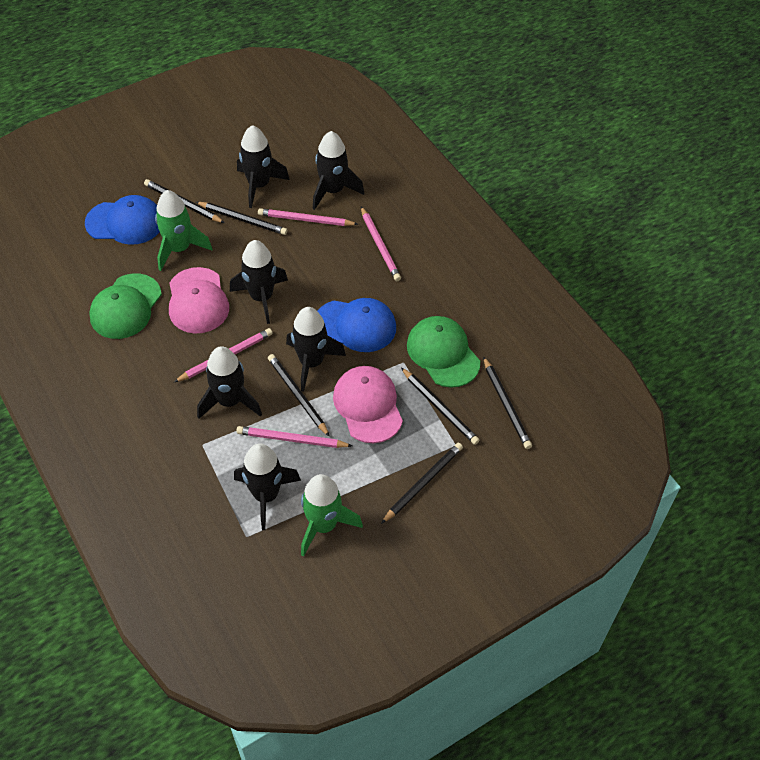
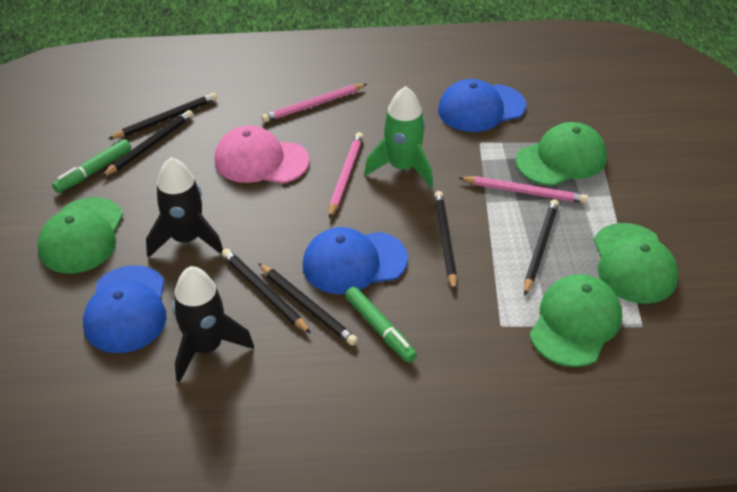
black rocket: [197,346,262,419] [230,240,288,324] [234,443,301,530] [237,125,290,208] [286,307,346,392] [313,131,364,210] = 6 -> [146,157,223,258] [172,266,254,382] = 2
blue cap: [85,195,160,245] [317,298,396,352] = 2 -> [83,265,167,353] [302,227,408,294] [438,79,526,132] = 3
green cap: [89,273,162,339] [407,316,480,388] = 2 -> [38,197,123,273] [516,122,607,186] [530,274,622,367] [594,223,679,304] = 4
green marker: none = 0 -> [52,139,131,193] [345,287,417,363] = 2
green rocket: [155,190,212,271] [301,474,363,557] = 2 -> [364,86,433,187] = 1
pink cap: [169,267,229,333] [333,366,403,443] = 2 -> [215,125,309,183] = 1
pink pencil: [174,328,273,382] [236,426,352,448] [258,208,358,226] [361,207,401,281] = 4 -> [261,84,367,123] [329,132,364,218] [459,176,588,203] = 3

